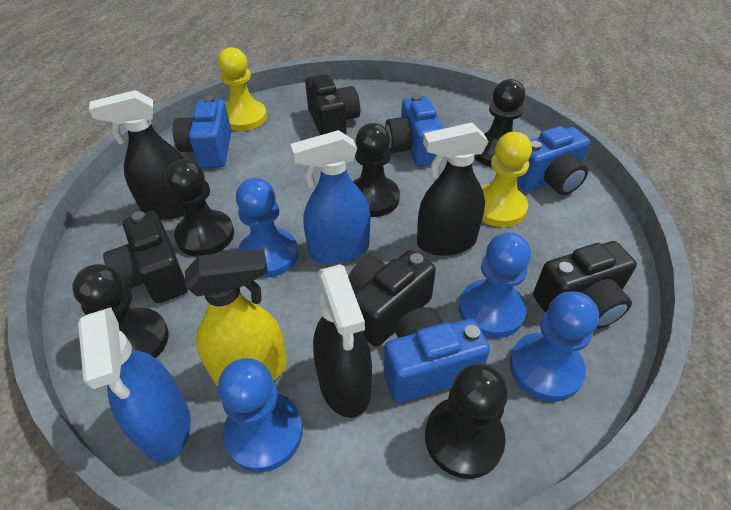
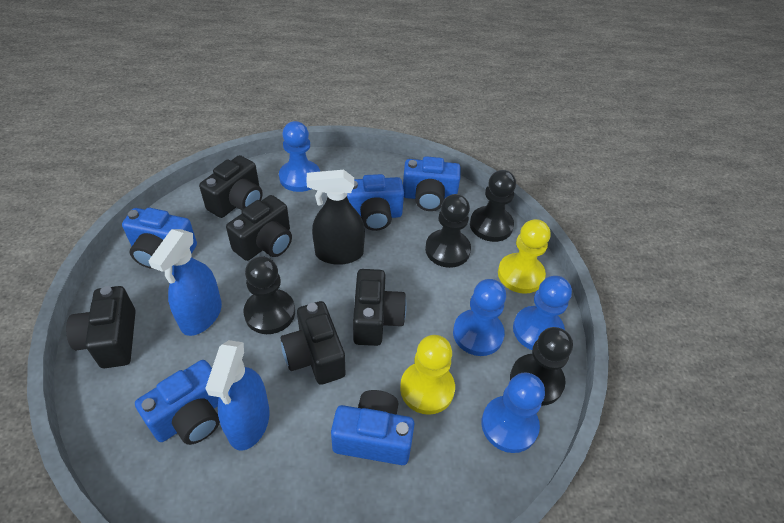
black camera: [103,210,188,303] [305,74,360,135] [348,250,436,347] [533,241,637,329] = 4 -> [66,286,136,368] [199,155,263,218] [226,195,292,261] [281,301,346,385] [353,269,407,346] = 5
black pawn: [72,264,169,358] [165,159,234,257] [353,123,400,217] [425,364,508,479] [474,79,525,167] = 5 -> [243,256,295,334] [425,194,471,268] [470,170,516,242] [510,327,573,406] = 4
black spray bottle: [89,90,185,220] [313,264,372,418] [417,122,488,256] = 3 -> [306,170,365,265] = 1
blue camera: [172,96,231,168] [384,307,490,403] [385,94,444,167] [517,126,590,195] = 4 -> [122,208,197,269] [135,360,220,445] [331,390,414,465] [347,174,404,231] [403,156,461,211] = 5
yellow spray bottle: [185,249,287,386] = 1 -> none = 0

